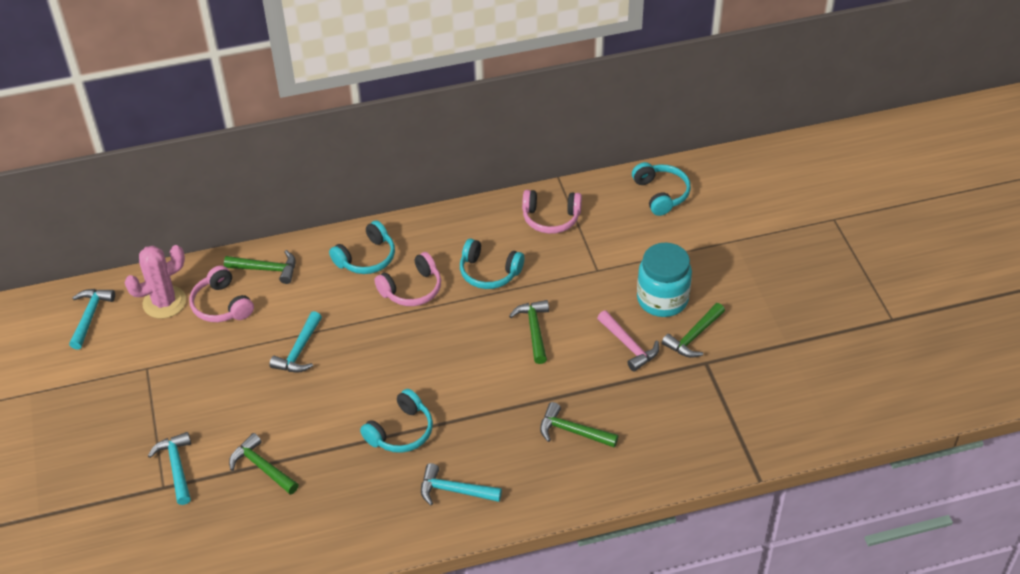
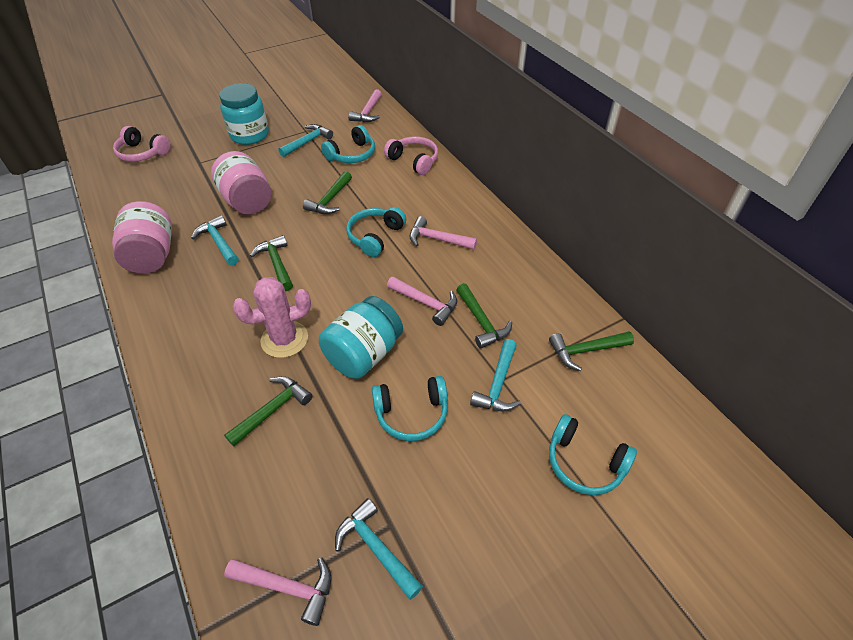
pink hammer: [597,311,659,371] = 1 -> [224,557,331,626] [348,89,382,122] [387,277,457,326] [410,216,477,250] = 4
pink headphones: [189,265,254,322] [374,252,441,306] [522,190,582,234] = 3 -> [113,126,171,162] [384,136,438,175] = 2
pink jar: none = 0 -> [112,201,172,274] [211,151,271,215] = 2
turquoise jar: [637,243,692,317] = 1 -> [219,83,269,145] [319,296,403,379] = 2

